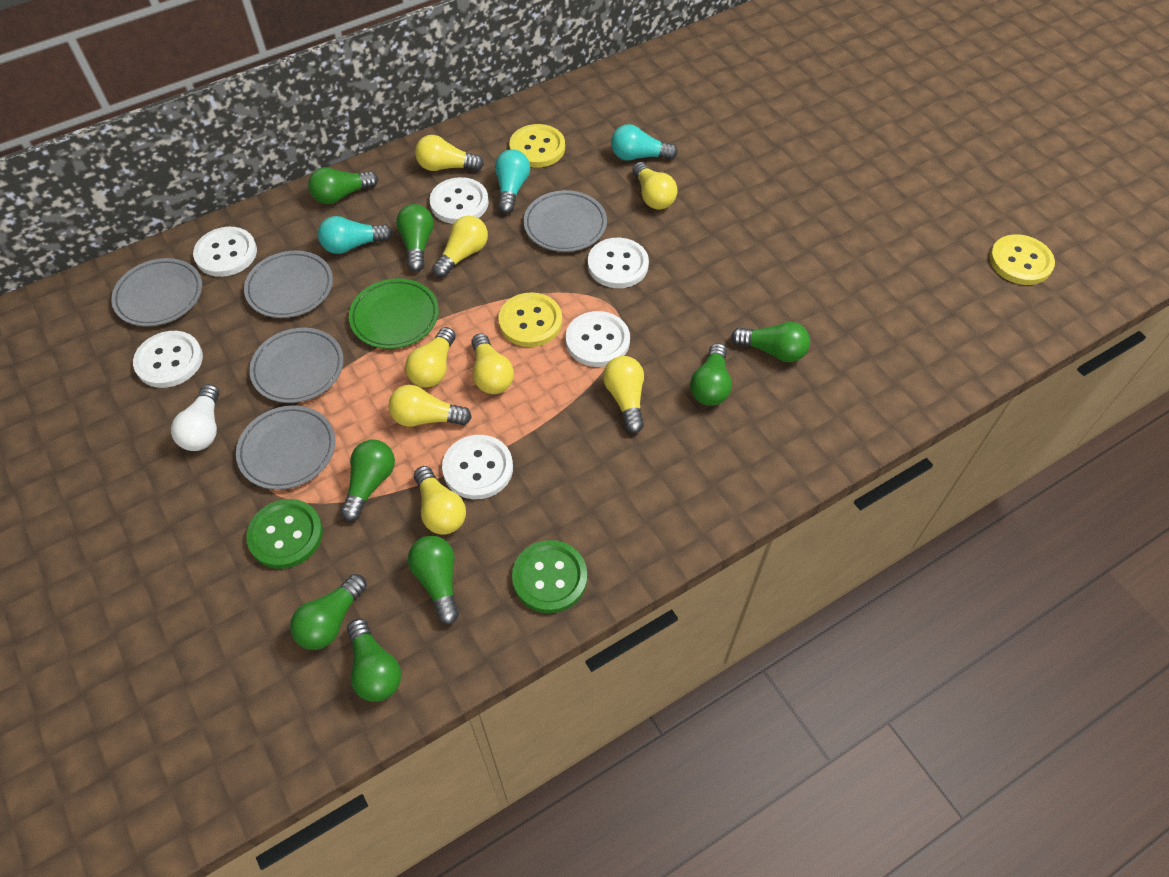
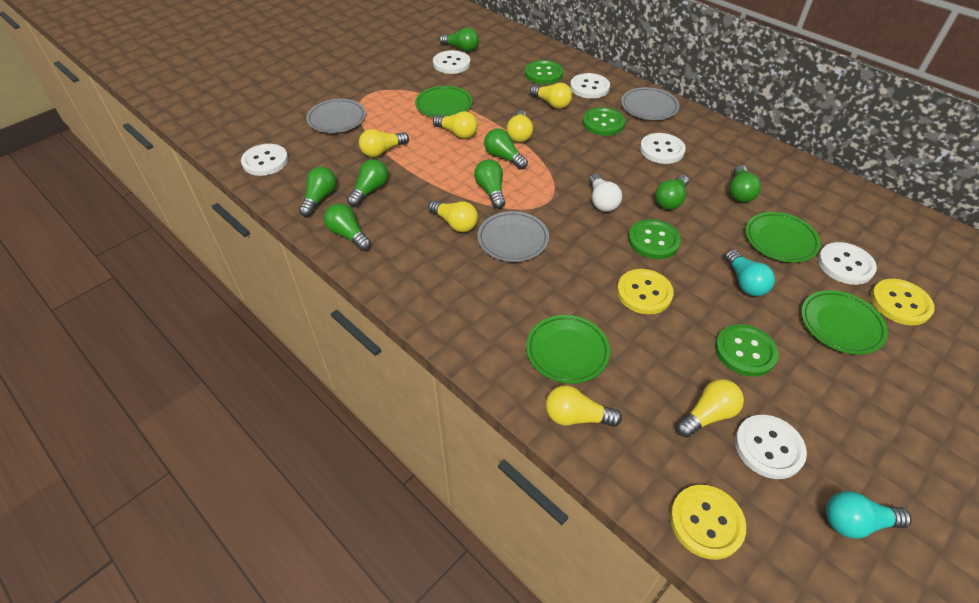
green button: [246,499,323,569] [512,540,587,613] = 2 -> [525,60,563,84] [583,107,625,136] [628,219,681,259] [715,324,778,377] = 4
green plate: [349,278,439,349] = 1 -> [415,86,472,118] [526,315,610,384] [746,212,821,263] [801,290,888,355] = 4
grey plate: [111,258,202,327] [236,405,335,490] [244,251,333,318] [249,328,344,403] [523,190,607,252] = 5 -> [306,99,366,133] [478,211,549,262] [621,87,680,120] = 3
turquoise light bulb: [318,216,393,254] [495,149,530,214] [611,124,678,160] = 3 -> [725,250,775,296] [826,491,912,539] = 2
yellow light bulb: [388,385,472,427] [405,327,456,387] [414,466,466,535] [415,135,484,171] [432,215,488,278] [471,333,514,394] [603,356,644,433] [632,162,678,210] = 8 -> [359,129,409,157] [428,200,478,232] [433,111,478,139] [507,110,533,143] [530,83,572,109] [546,385,622,427] [676,379,744,438] = 7

